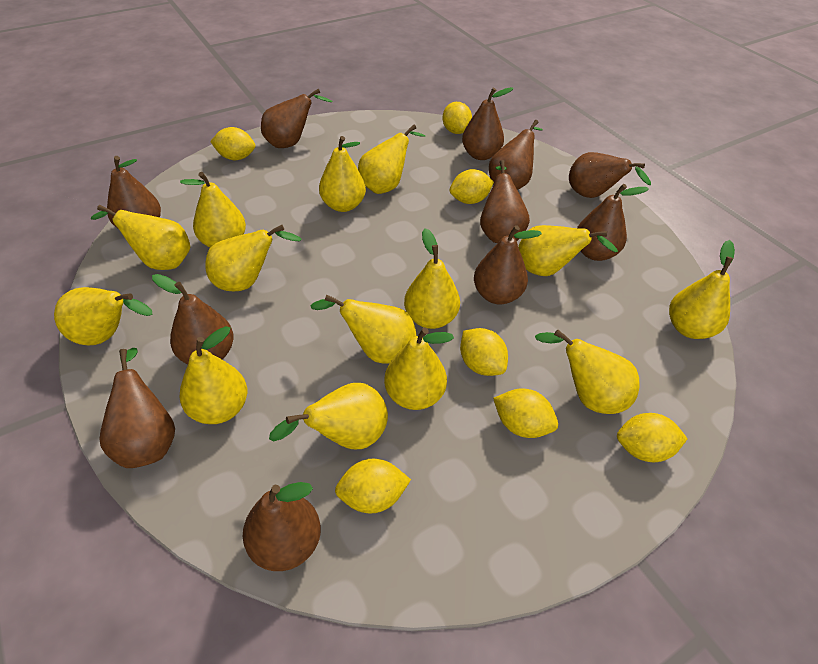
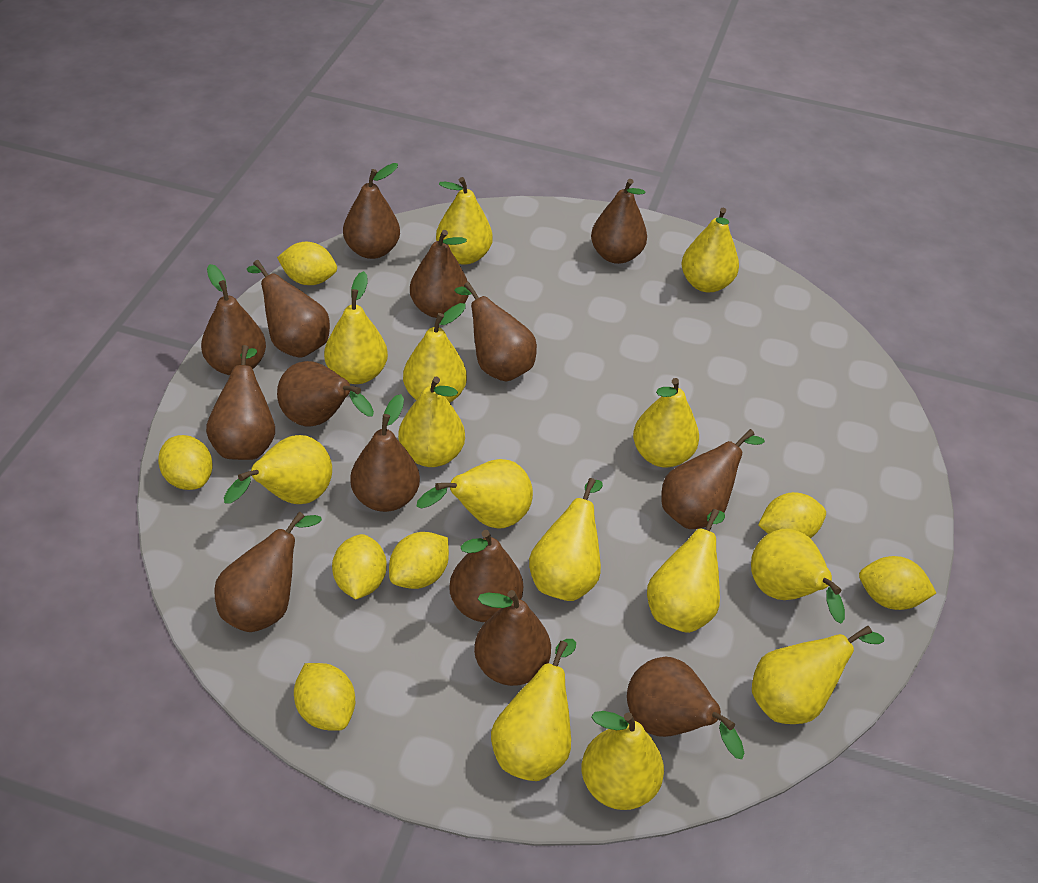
brown pear: [99,348,175,468] [107,156,161,228] [152,274,234,364] [243,482,321,571] [261,89,332,148] [462,87,514,160] [474,225,542,304] [480,160,530,243] [489,120,543,190] [569,152,651,198] [577,184,649,261] = 11 -> [201,264,266,375] [206,345,275,460] [214,512,322,632] [247,260,330,358] [277,361,374,426] [343,163,400,259] [350,394,420,512] [410,230,469,318] [449,530,523,622] [454,282,537,381] [474,590,551,686] [591,179,647,264] [627,657,744,759] [661,429,765,529] = 14

